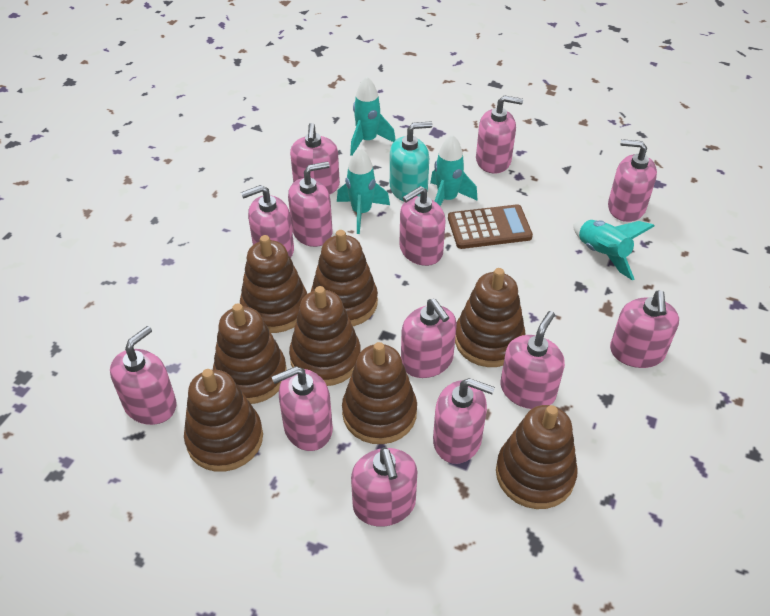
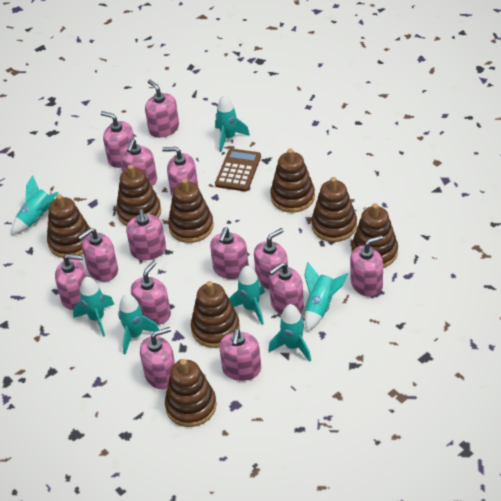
pink soap dispenser: [110,326,177,425] [241,185,294,258] [272,366,333,451] [288,161,332,247] [290,123,340,195] [351,447,417,527] [399,186,445,266] [401,299,457,378] [433,378,495,464] [476,95,523,174] [501,311,565,409] [608,139,657,222] [610,290,679,368] = 13 -> [55,254,87,310] [78,228,118,281] [101,111,134,168] [120,139,157,186] [126,209,166,260] [131,261,171,325] [140,327,175,389] [145,80,179,138] [162,147,198,196] [210,228,249,279] [219,328,261,381] [254,228,288,290] [269,262,304,315] [350,235,383,297] = 14
turquoise rocket: [337,148,390,234] [350,76,396,156] [430,134,478,206] [574,220,654,280] = 4 -> [12,175,58,235] [73,276,114,337] [118,293,159,355] [215,95,250,152] [229,266,265,325] [268,304,311,362] [304,262,348,332] = 7
turquoise soap dispenser: [390,121,432,201] = 1 -> none = 0

